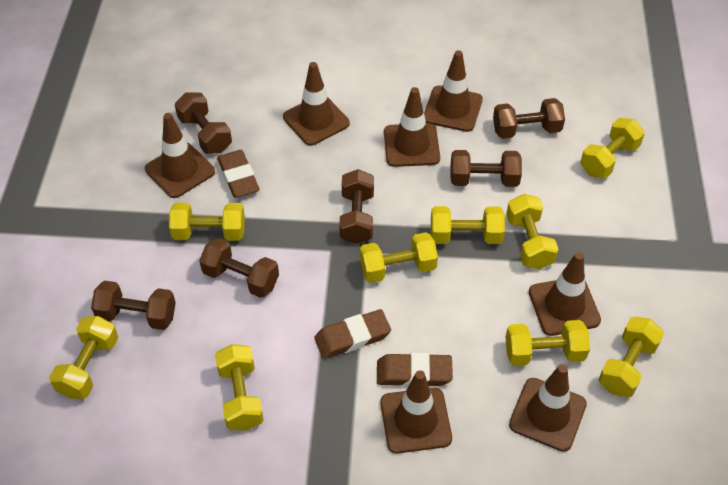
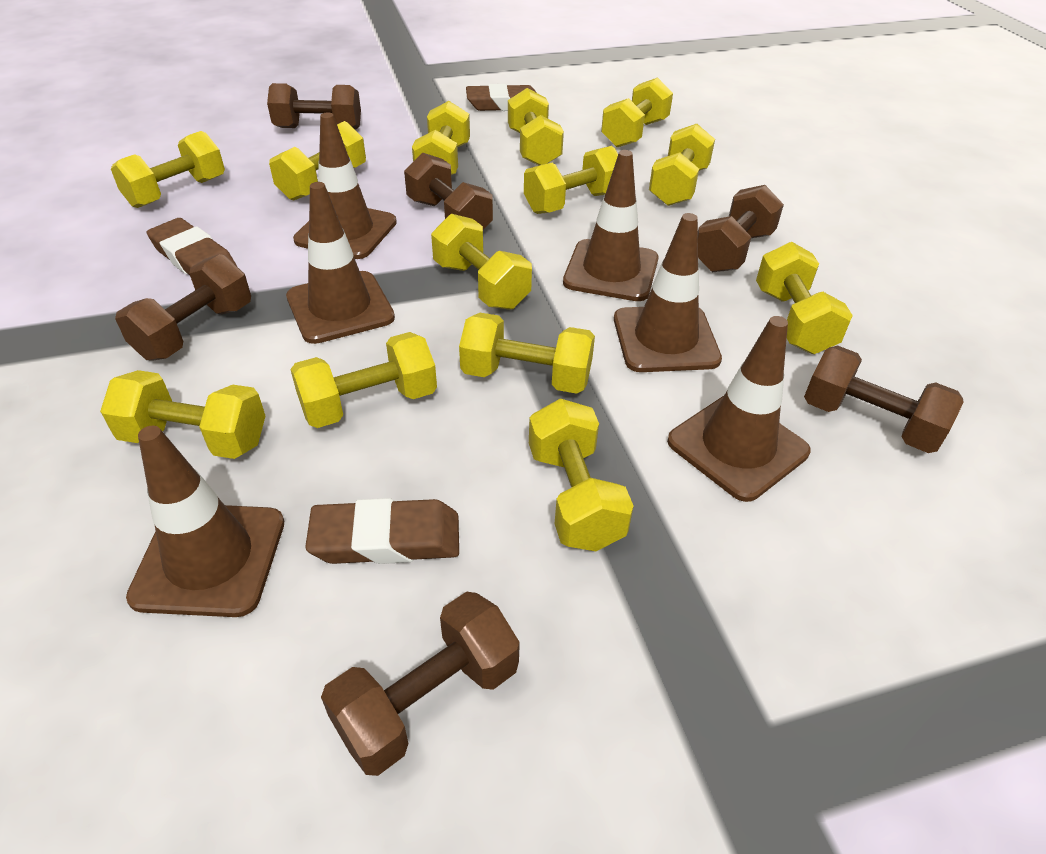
brown traffic cone: [145,113,215,198] [283,62,350,146] [380,370,452,453] [384,87,440,167] [424,50,483,132] [509,364,587,452] [529,252,601,336] = 7 -> [126,426,284,617] [286,182,395,344] [293,112,397,259] [563,150,659,301] [614,213,722,372] [667,316,811,502] = 6
yellow dumbbell: [49,316,118,399] [169,203,245,241] [215,344,264,431] [360,232,438,283] [431,206,505,244] [506,194,558,269] [506,320,590,366] [580,118,645,179] [599,317,664,397] = 9 -> [100,370,265,459] [111,131,225,208] [269,121,366,201] [290,332,437,428] [412,101,470,175] [431,214,532,310] [459,313,595,394] [508,88,564,165] [524,146,618,214] [529,398,634,551] [601,77,673,147] [649,124,715,206] [756,242,853,354] = 13

